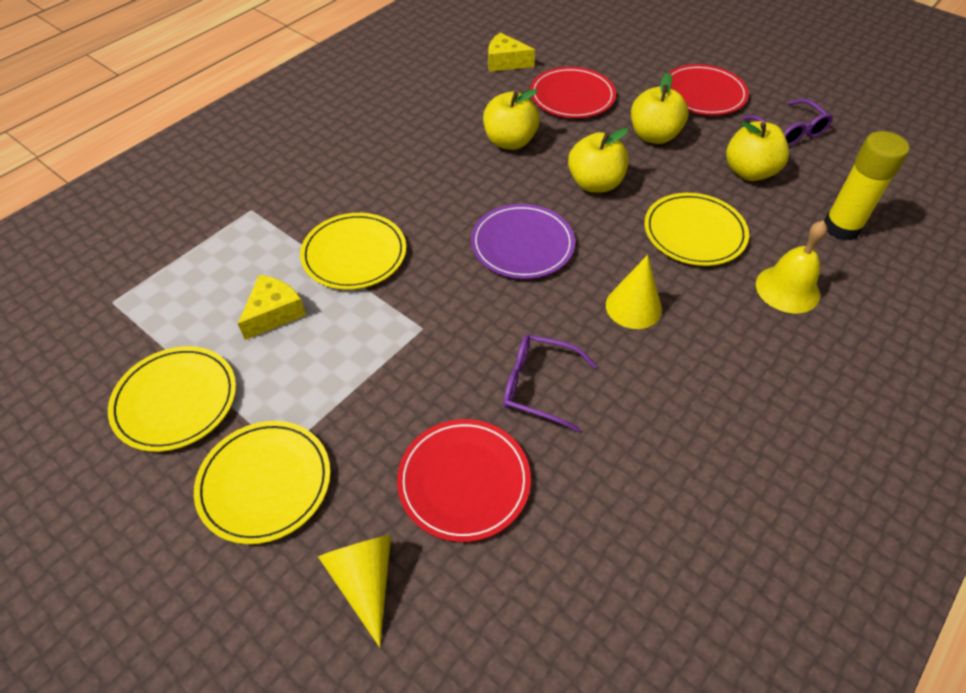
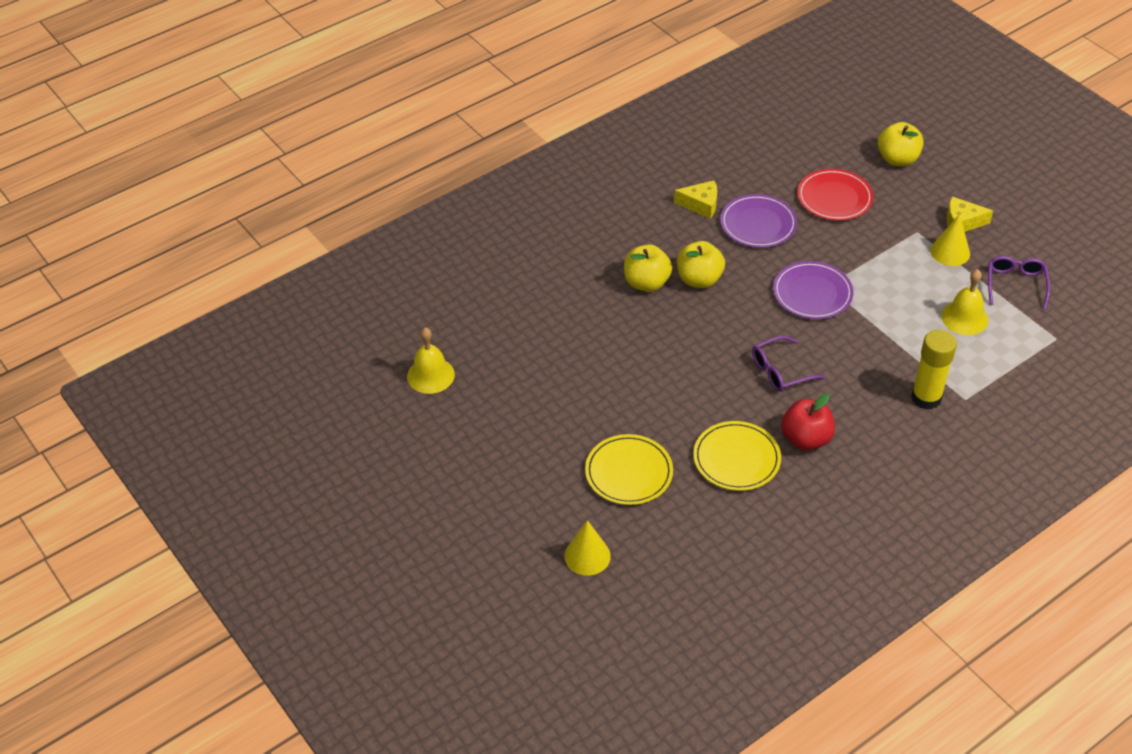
purple plate: [471,204,575,279] = 1 -> [720,194,797,248] [773,261,853,319] = 2
red apple: none = 0 -> [781,394,835,450] = 1
red plate: [397,419,531,542] [530,67,616,118] [668,64,749,115] = 3 -> [797,169,873,221] = 1
yellow apple: [483,89,540,150] [568,128,629,193] [631,73,688,144] [726,121,789,181] = 4 -> [624,244,672,292] [677,241,725,288] [877,122,924,166] = 3
yellow bell: [756,220,827,313] = 1 -> [407,327,455,394] [941,269,988,335] = 2
yellow plate: [108,346,236,452] [194,421,331,544] [300,213,406,290] [644,193,749,266] = 4 -> [585,434,673,505] [693,421,781,491] = 2

